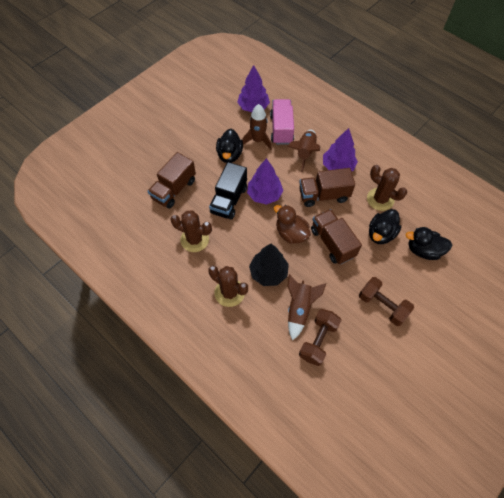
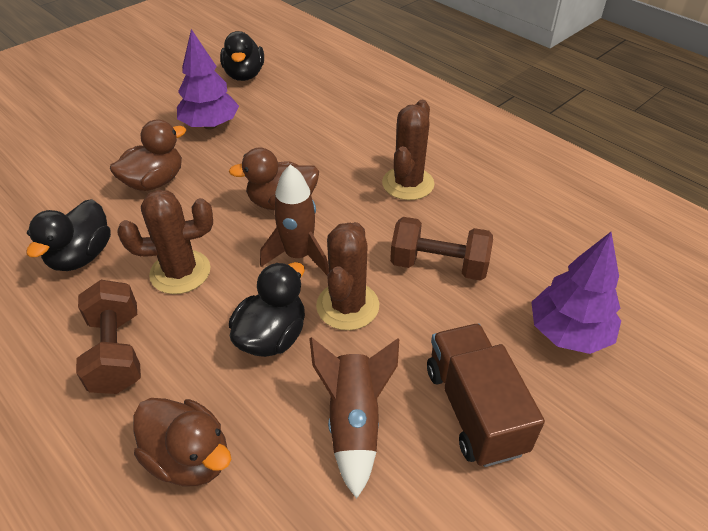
black tree: [249,244,289,286] = 1 -> none = 0
black truck: [209,162,247,220] = 1 -> none = 0
brown duck: [274,205,311,244] = 1 -> [110,119,186,191] [133,398,231,486] [228,148,319,210] = 3
brown rocket: [242,104,272,150] [287,130,320,172] [288,274,326,341] = 3 -> [260,164,329,275] [309,337,399,499] = 2
brown truck: [148,152,196,209] [299,168,355,207] [311,209,362,264] = 3 -> [427,324,545,467] = 1
pink truck: [270,99,294,145] = 1 -> none = 0
purple tree: [237,65,270,112] [247,158,283,205] [323,128,358,171] = 3 -> [177,29,239,129] [531,232,621,354] = 2

